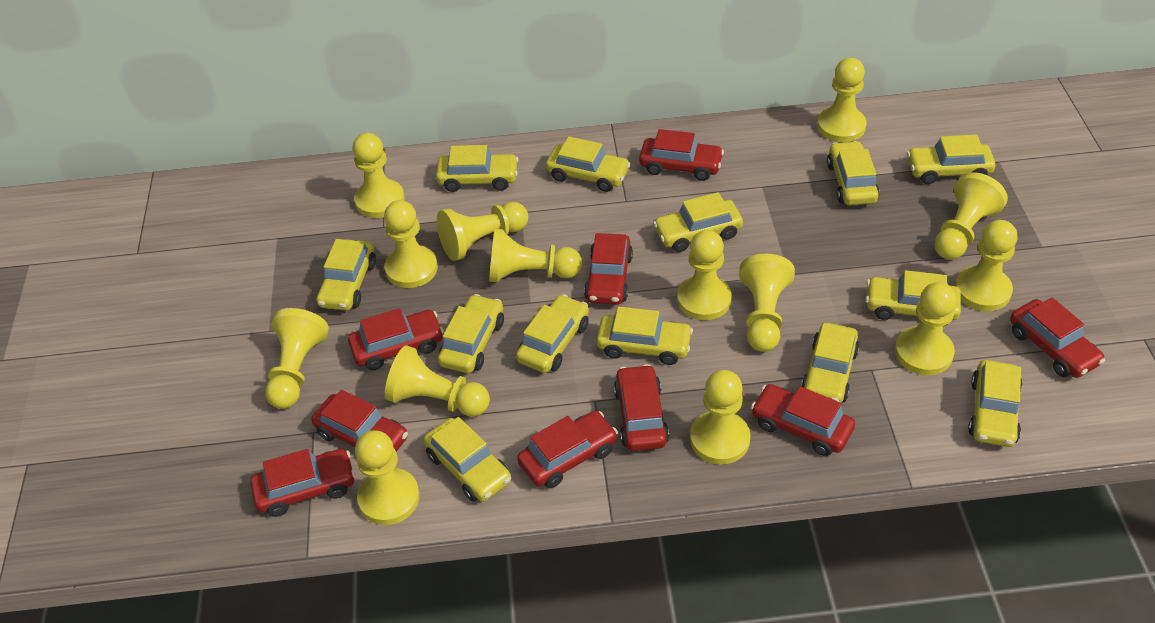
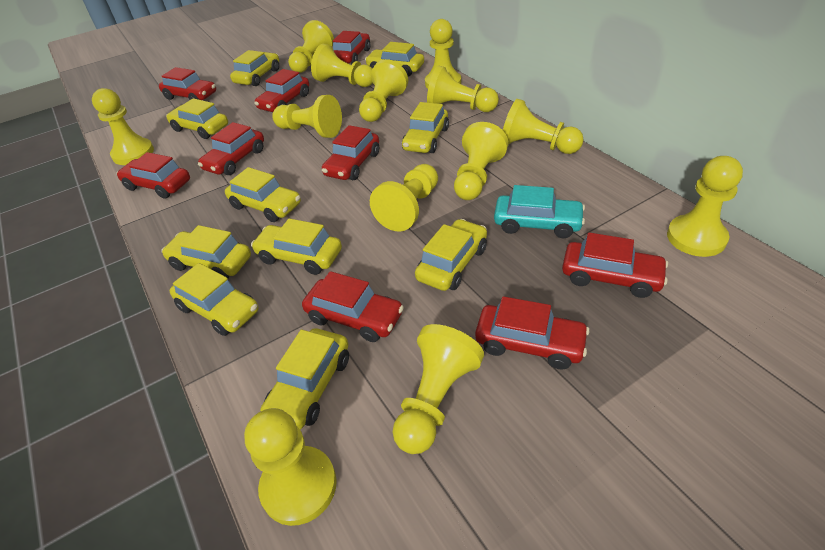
turquoise car: none = 0 -> [494,185,585,238] = 1
yellow car: [317,239,376,311] [423,417,511,502] [436,145,519,192] [438,294,504,373] [516,294,589,373] [546,136,631,192] [596,306,693,365] [653,192,743,252] [801,323,860,403] [827,141,880,205] [866,270,961,326] [907,135,995,184] [968,360,1022,447] = 13 -> [162,225,251,278] [166,98,228,139] [169,263,259,336] [225,167,301,222] [230,50,279,86] [251,218,342,275] [260,328,349,430] [365,42,424,77] [402,102,449,153] [415,219,487,291] = 10
yellow pawn: [265,308,329,409] [352,133,405,218] [355,430,420,525] [384,200,438,288] [385,345,490,417] [437,202,528,261] [489,229,582,282] [677,230,732,320] [690,370,751,465] [739,254,795,352] [817,58,866,142] [895,282,957,375] [934,172,1008,260] [955,220,1017,311] = 14 -> [92,88,154,165] [244,408,337,526] [272,95,342,138] [288,20,334,73] [311,44,373,87] [359,59,408,122] [370,164,438,232] [393,324,484,454] [425,19,461,89] [427,65,499,112] [454,122,508,200] [503,99,584,154] [667,156,743,257] = 13

